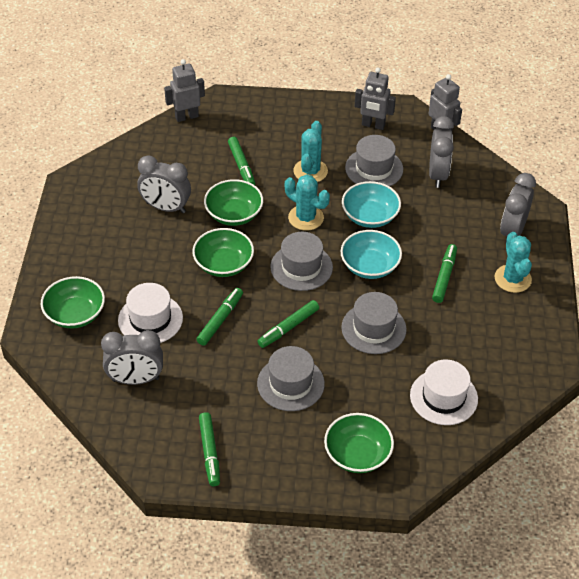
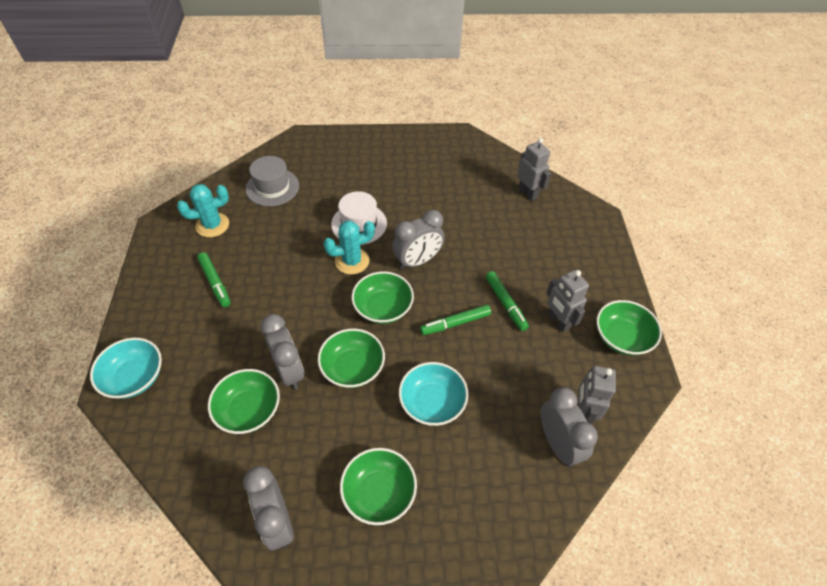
green bowl: [41,276,105,329] [192,228,254,277] [204,179,263,226] [324,413,394,473] = 4 -> [208,369,280,434] [318,329,385,388] [340,448,417,525] [352,271,414,324] [597,300,662,355] = 5
green marker: [196,288,243,346] [199,412,220,486] [228,137,255,185] [257,300,319,348] [432,244,457,303] = 5 -> [197,252,231,307] [420,305,491,335] [486,271,529,331] = 3
grey hat: [257,346,325,411] [270,232,333,291] [341,292,407,354] [345,135,403,187] = 4 -> [245,156,299,206] = 1
turquoise cactus: [285,175,330,231] [293,121,328,182] [494,232,532,293] = 3 -> [177,184,229,237] [324,221,375,274] = 2
white hat: [118,283,183,343] [410,359,478,425] = 2 -> [331,191,387,245] = 1

